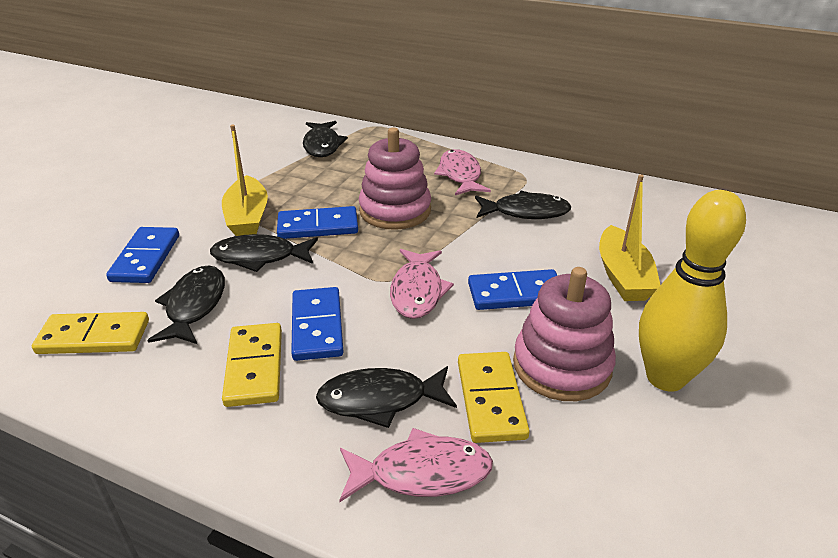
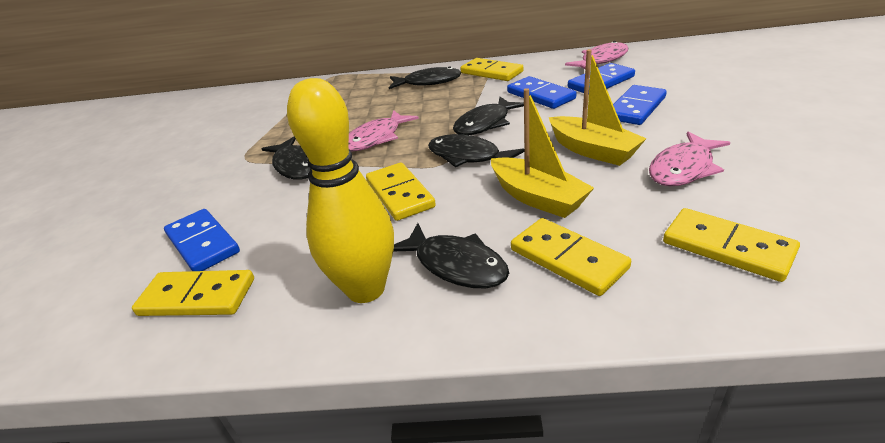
pink stacking toy: [359,128,431,230] [513,267,616,401] = 2 -> none = 0
yellow domino: [32,312,149,354] [222,323,282,407] [458,352,530,443] = 3 -> [132,270,254,316] [366,162,436,221] [460,58,524,81] [511,218,631,296] [663,208,800,282] = 5

